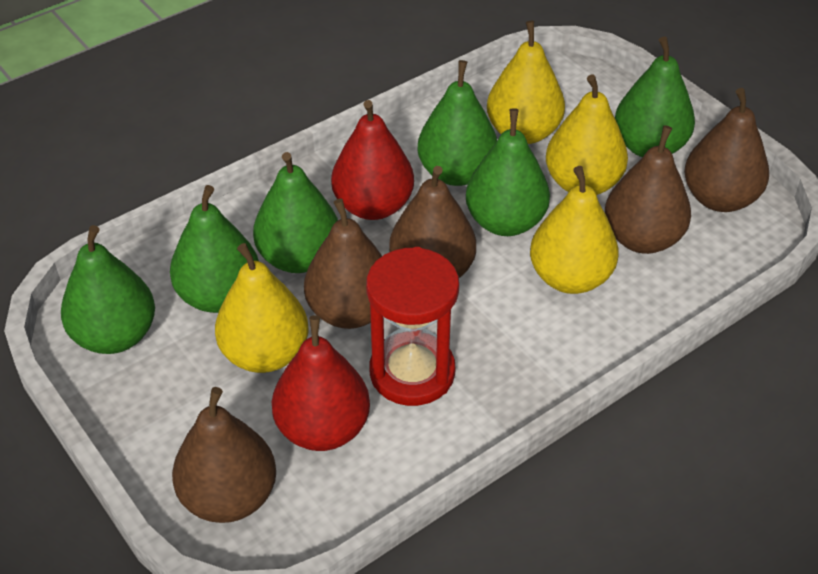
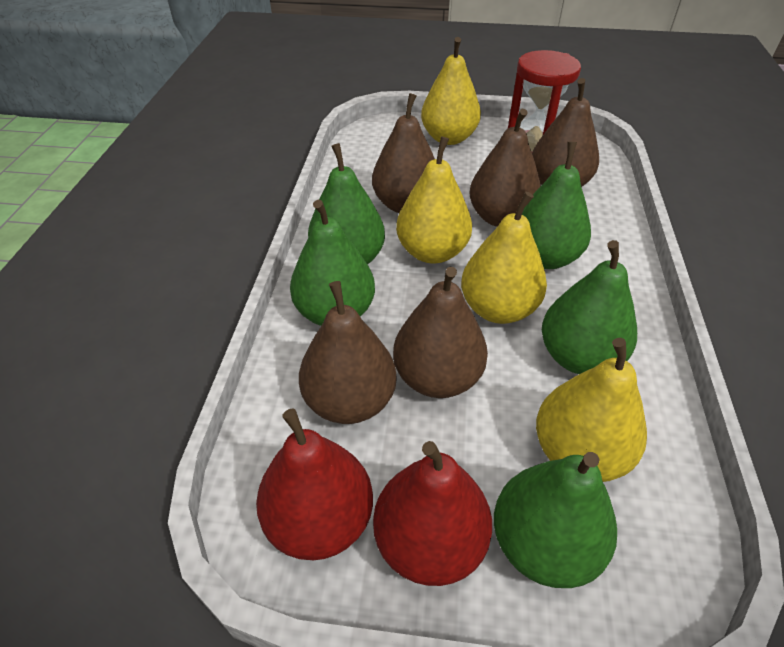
green pear: [61,225,155,354] [170,185,259,313] [253,152,338,273] [417,60,497,186] [466,108,550,236] [615,36,695,157] = 6 -> [290,200,375,326] [308,143,385,264] [494,452,617,588] [522,142,591,269] [542,240,637,374] = 5

